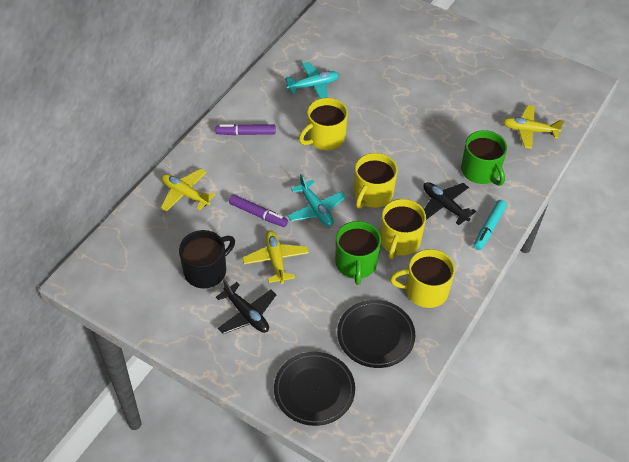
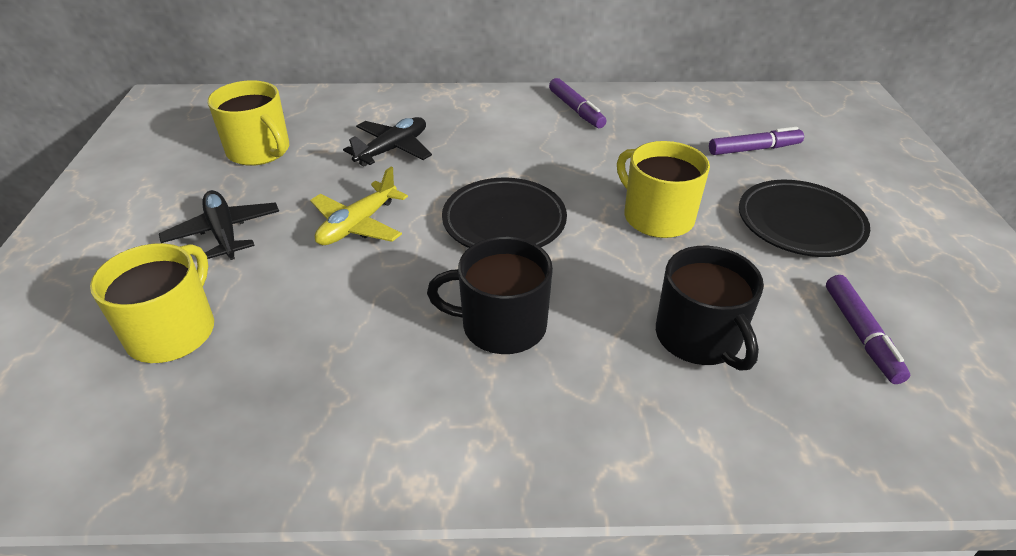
black mug: [179,230,235,288] = 1 -> [427,236,553,354] [656,246,764,371] = 2
green mug: [335,221,381,285] [461,130,507,186] = 2 -> none = 0
purple marker: [216,124,276,135] [229,195,288,227] = 2 -> [549,78,607,128] [709,127,804,155] [826,275,910,384] = 3
turquoise marker: [474,200,507,250] = 1 -> none = 0
turquoise plane: [285,62,339,99] [287,174,346,227] = 2 -> none = 0
yellow mug: [299,98,348,150] [354,153,398,209] [380,199,426,259] [390,249,455,308] = 4 -> [90,243,214,363] [207,80,289,166] [617,141,710,238] = 3
yellow plane: [160,168,215,212] [242,231,309,284] [503,105,564,149] = 3 -> [310,167,408,245] = 1

